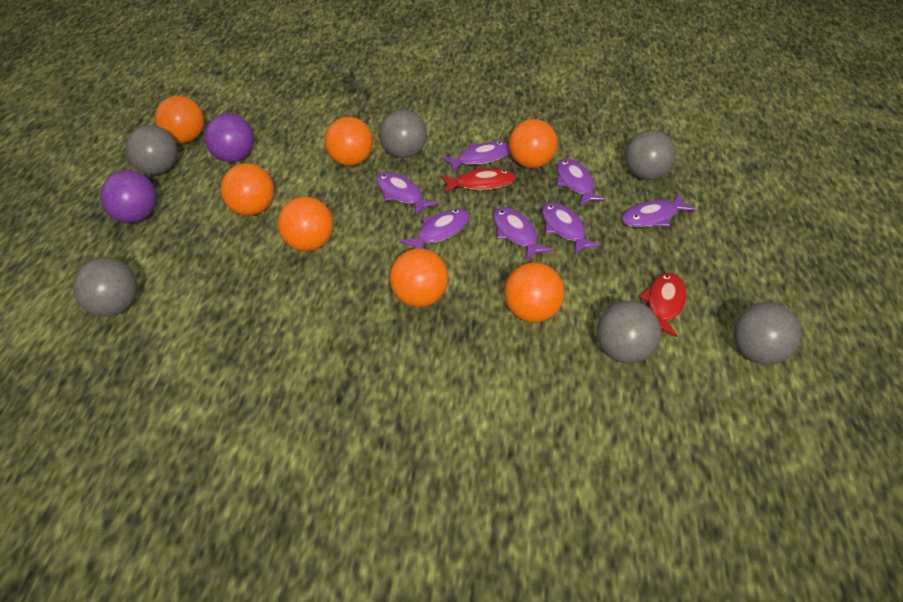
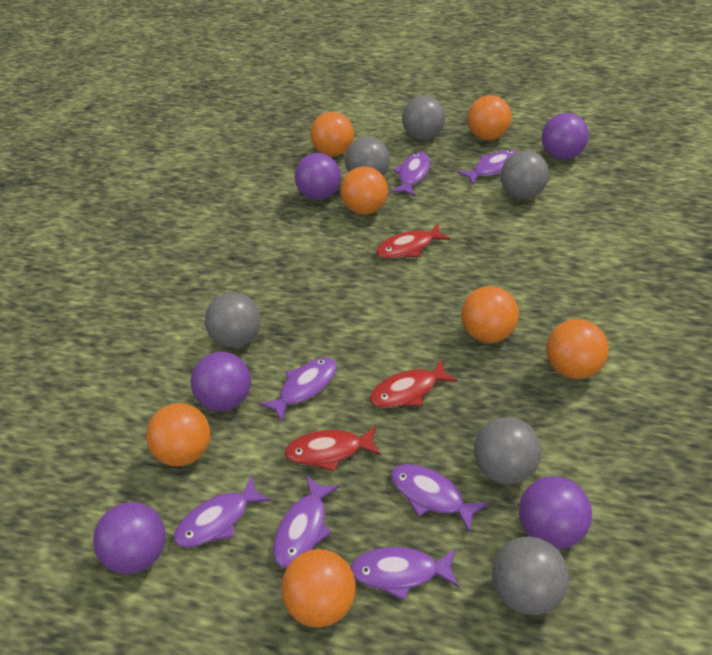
purple ball: [100,170,157,223] [204,114,254,162] = 2 -> [93,502,166,574] [191,352,251,411] [295,153,341,200] [519,476,592,549] [542,113,589,160] = 5
red fish: [440,167,516,193] [639,273,686,337] = 2 -> [285,425,381,472] [369,358,458,408] [376,223,451,258] = 3

